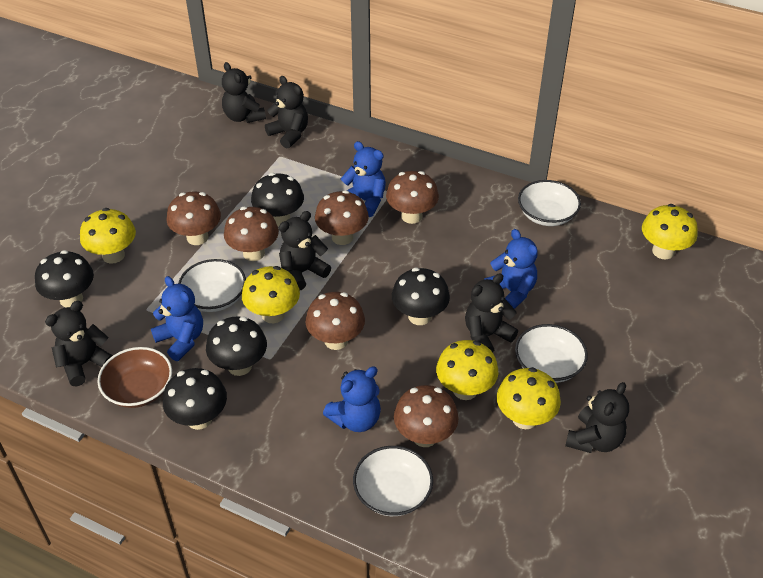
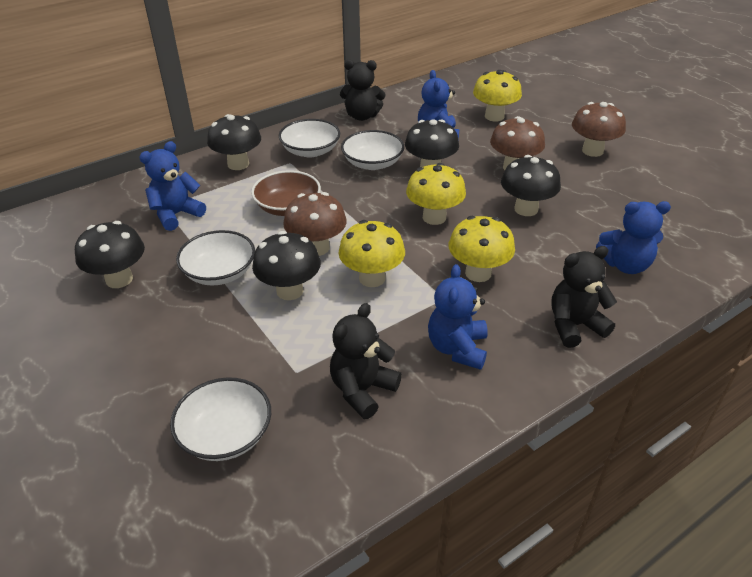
black teddy bear: [45,301,113,386] [222,62,266,123] [265,76,308,148] [279,211,331,290] [465,273,518,353] [565,382,629,453] = 6 -> [330,303,402,419] [340,60,385,121] [551,246,617,348] = 3
brown mushroom: [167,191,221,245] [224,207,279,261] [305,292,365,350] [315,190,369,245] [386,171,439,224] [394,385,459,447] = 6 -> [283,192,347,256] [490,116,545,170] [572,102,626,157] = 3
yellow mushroom: [80,208,136,264] [242,266,300,323] [436,340,499,400] [497,367,561,429] [642,204,698,259] = 5 -> [339,220,405,287] [406,163,466,225] [449,216,515,282] [473,70,522,121] = 4

